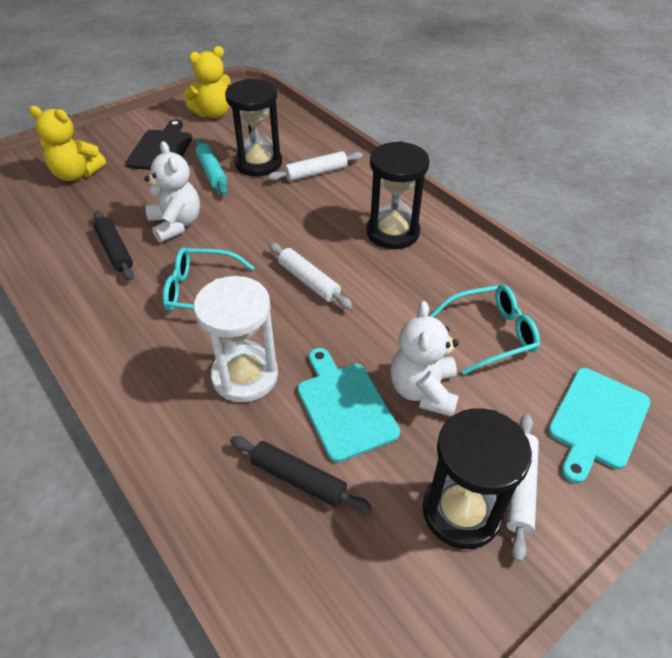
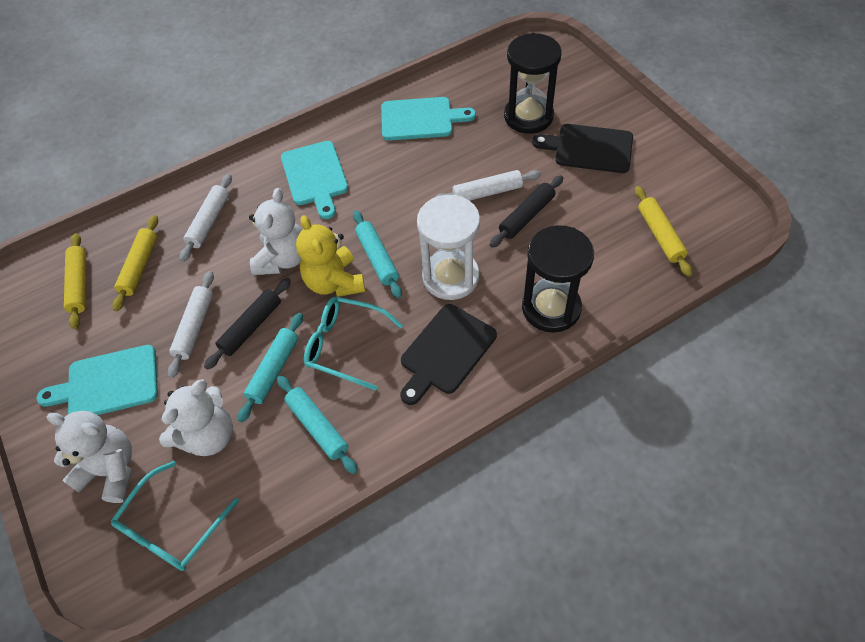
black cutting board: [126,119,192,170] = 1 -> [400,304,497,405] [532,124,633,173] = 2
black hourglass: [225,79,282,176] [367,141,430,249] [423,408,532,549] = 3 -> [504,33,562,134] [522,225,594,332] = 2
turquoise cutting board: [297,348,400,462] [548,368,651,483] = 2 -> [37,345,158,415] [281,141,348,219] [381,97,476,141] = 3
turquoise rolling pin: [196,139,228,196] = 1 -> [238,313,303,422] [277,375,358,474] [353,211,402,298] = 3
white teddy bear: [144,141,200,243] [390,301,459,416] = 2 -> [47,411,132,503] [159,379,233,456] [249,188,302,275] = 3
yellow rolling pin: none = 0 -> [64,233,86,329] [112,215,158,312] [635,186,692,277] = 3
yellow teddy bear: [29,106,106,181] [183,46,231,118] = 2 -> [296,215,365,297] = 1

